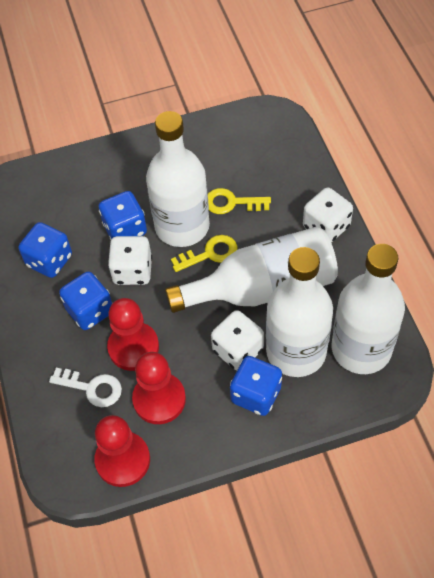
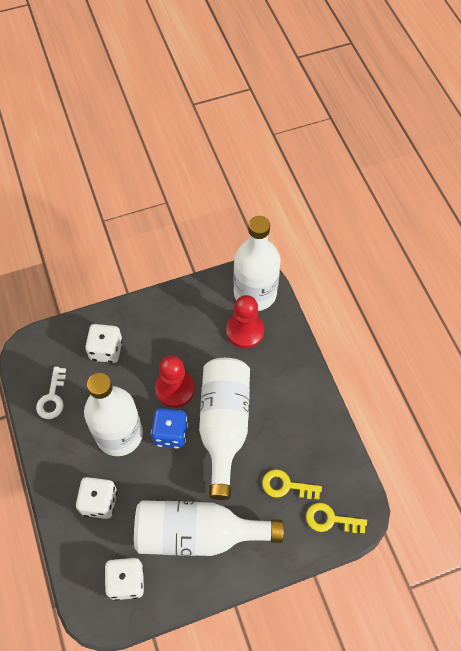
blue dice: [19,222,72,278] [59,272,112,330] [99,191,147,240] [230,356,282,416] = 4 -> [151,408,188,449] = 1
red pawn: [94,415,150,487] [107,298,159,371] [132,352,186,424] = 3 -> [155,356,195,408] [226,295,264,348] = 2

